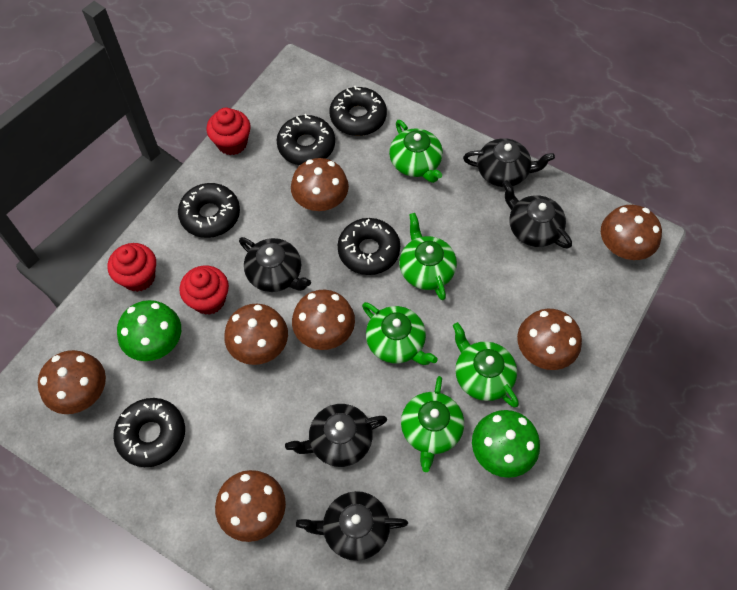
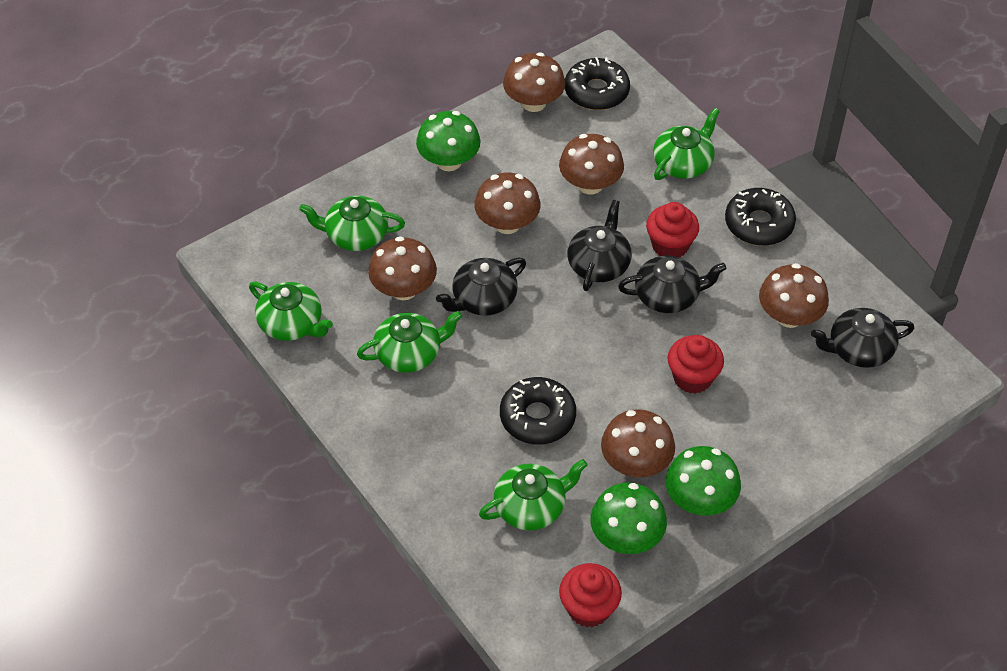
black donut: [113,398,185,467] [178,183,240,238] [277,114,335,165] [330,86,387,136] [338,218,400,275] = 5 -> [500,377,576,445] [565,57,630,110] [725,188,796,246] = 3
black teapot: [239,237,311,292] [285,404,387,467] [296,491,408,561] [463,138,555,187] [502,180,572,249] = 5 -> [436,258,526,316] [567,200,632,291] [618,256,727,313] [811,308,914,368] = 4
brown mushroom: [38,350,106,414] [215,470,286,542] [224,304,288,365] [291,158,349,211] [292,290,355,350] [517,309,582,370] [601,205,662,260] = 7 -> [368,236,437,300] [475,173,541,234] [503,52,565,112] [559,134,624,194] [601,409,675,477] [759,263,829,328] = 6
green mushroom: [117,300,181,361] [472,410,540,478] = 2 -> [416,111,481,171] [590,483,667,554] [666,446,741,516] = 3

